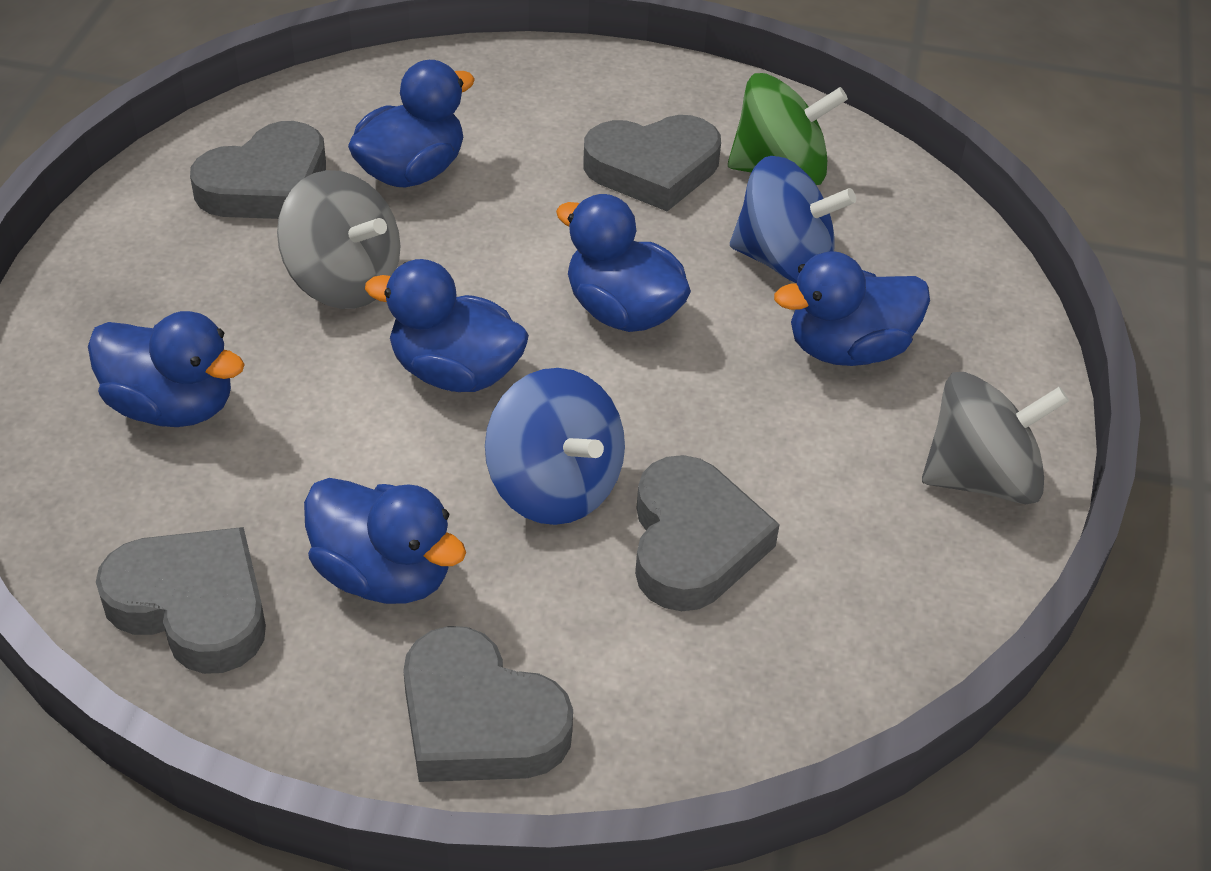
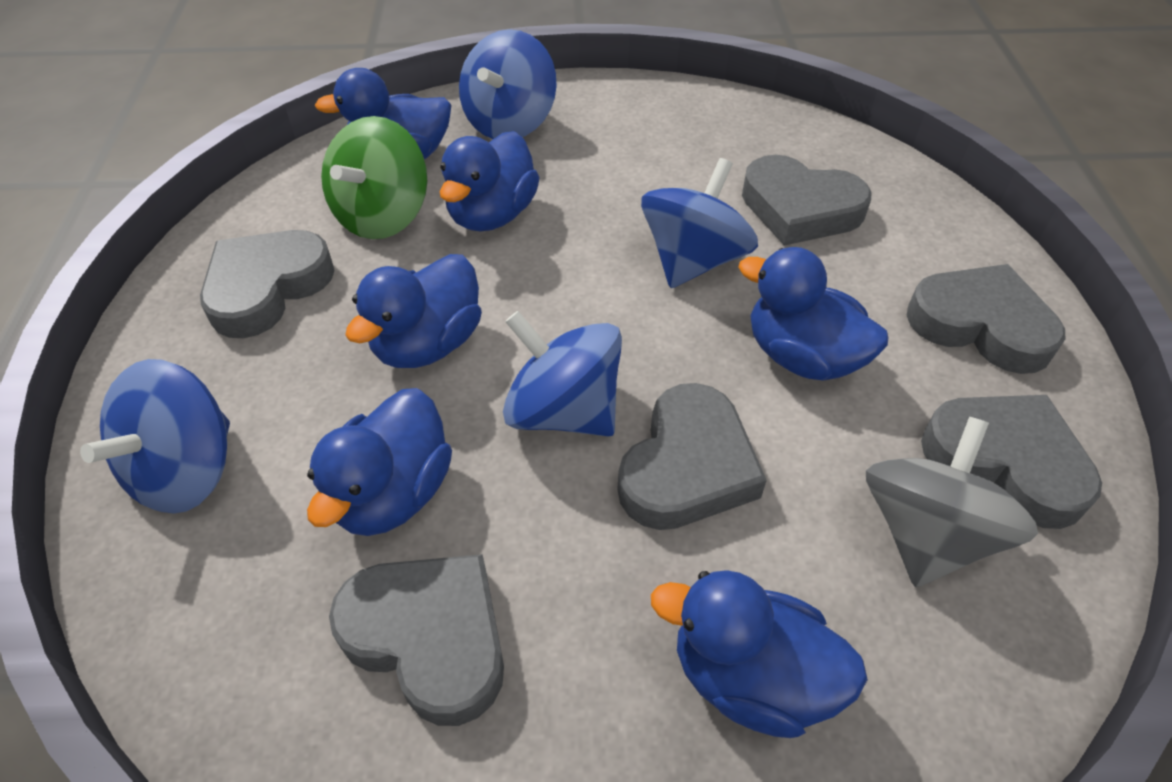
blue spinning top: [485,368,625,525] [730,156,856,283] = 2 -> [80,359,230,514] [459,29,556,139] [503,311,622,437] [641,158,758,288] = 4
grey heart: [96,527,266,674] [190,121,326,219] [403,626,573,782] [583,115,721,211] [635,455,780,611] = 5 -> [200,230,335,338] [329,554,504,726] [618,383,767,530] [742,155,872,246] [906,264,1065,374] [921,395,1102,529] = 6
grey spinning top: [277,170,400,309] [922,372,1069,504] = 2 -> [866,417,1038,587] = 1

